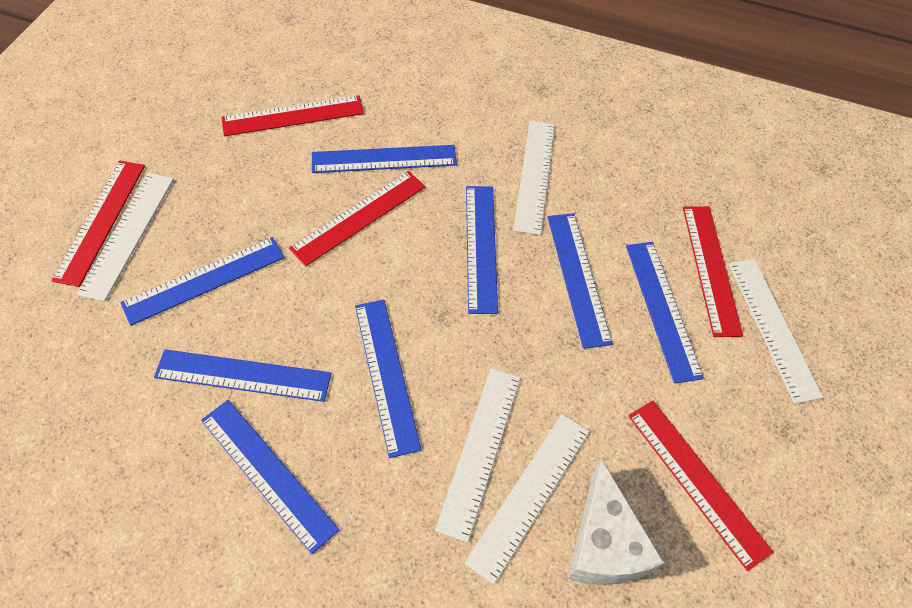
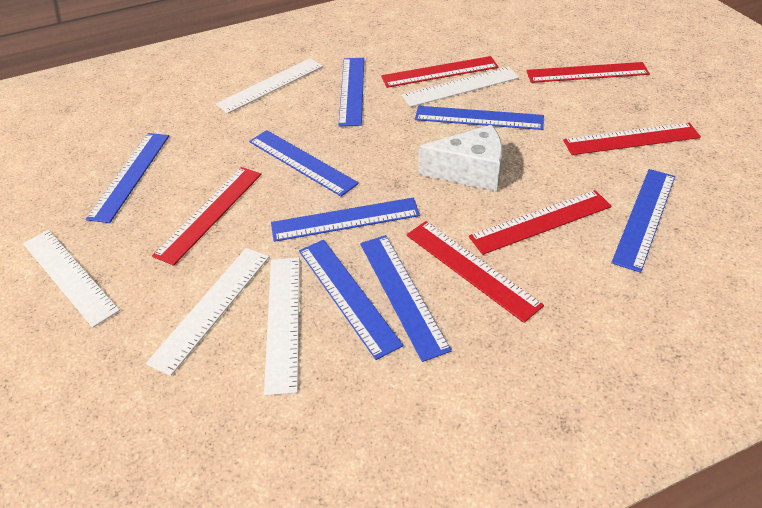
red ruler: [51,160,145,287] [221,95,364,136] [289,171,425,267] [628,401,773,571] [683,206,743,337] = 5 -> [152,167,261,266] [381,56,498,88] [406,221,544,323] [469,190,612,255] [526,62,650,83] [563,123,701,155] = 6

